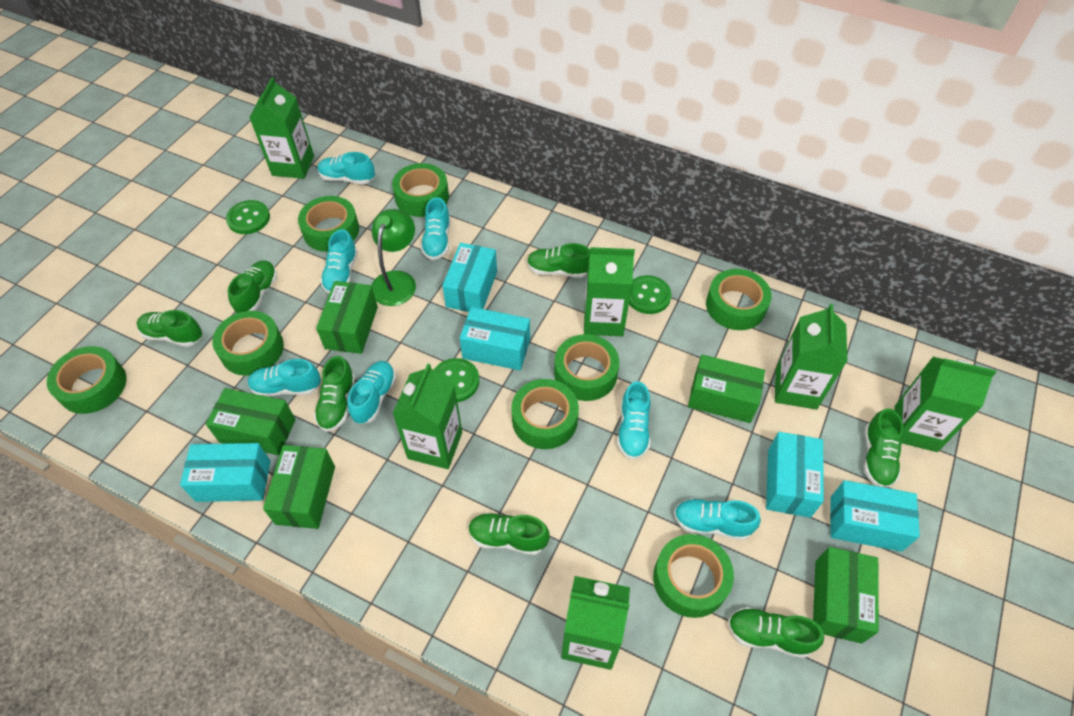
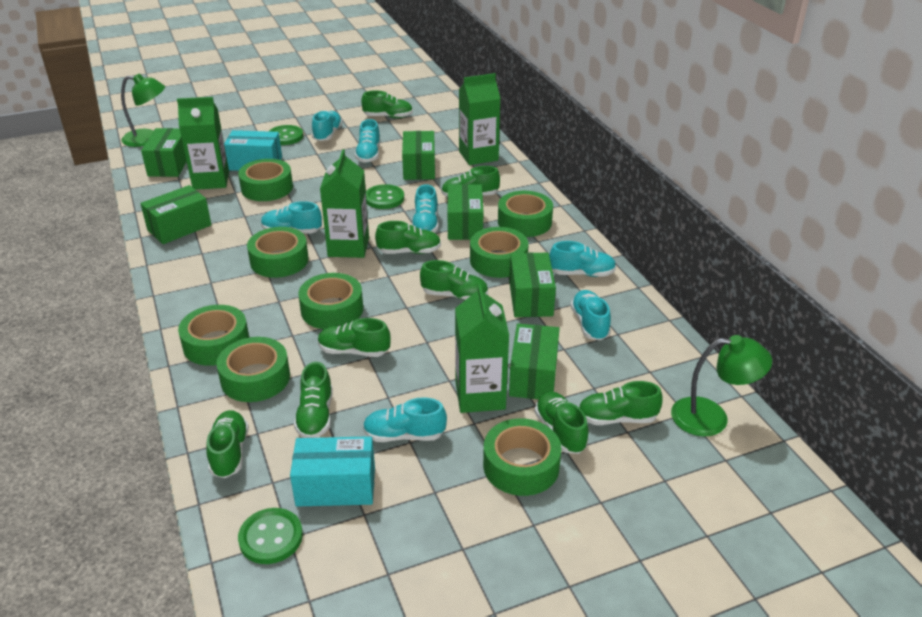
green box: [206,388,296,455] [263,445,335,529] [316,281,378,354] [688,355,765,423] [813,547,879,643] = 5 -> [140,185,211,244] [141,128,187,177] [402,131,435,180] [448,184,483,240] [509,253,556,317] [509,323,560,399] = 6
green carton: [249,77,314,179] [393,363,462,469] [561,576,630,670] [584,247,635,336] [775,304,847,410] [894,356,996,452] = 6 -> [177,97,229,190] [320,150,369,258] [455,284,509,413] [459,73,501,165] = 4
green lamp: [372,209,416,306] = 1 -> [121,74,165,147] [671,335,772,436] = 2
green shoe: [137,310,202,347] [228,261,277,313] [314,356,355,432] [469,513,550,555] [527,243,589,278] [728,607,824,658] [864,409,903,488] = 7 -> [206,410,249,478] [294,362,333,438] [318,318,391,357] [361,90,413,118] [375,221,441,254] [420,260,488,300] [441,166,500,197] [535,391,589,454] [579,381,663,425] = 9
turquoise box: [180,443,271,502] [442,243,497,312] [460,307,530,370] [766,432,824,518] [830,480,920,552] = 5 -> [224,130,282,171] [290,436,375,506] = 2

